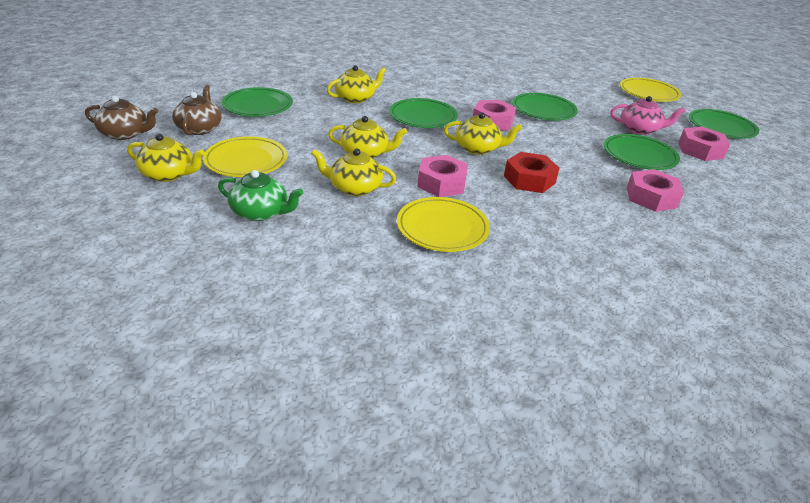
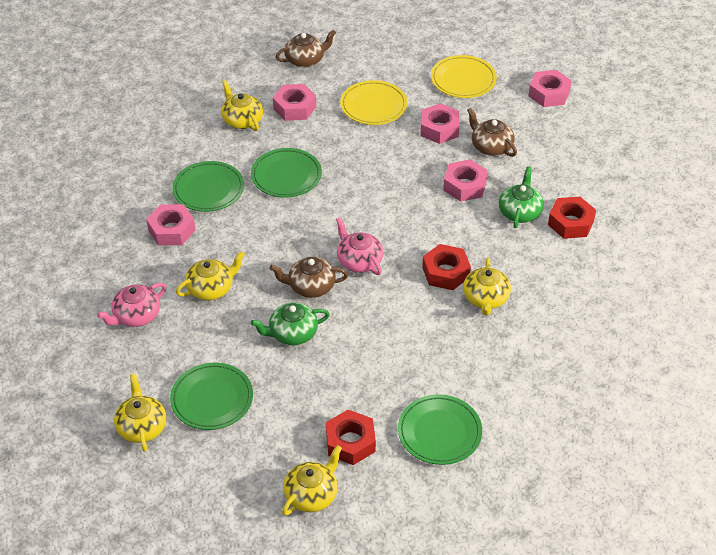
brown teapot: [85,95,158,140] [172,85,222,135] = 2 -> [270,257,348,298] [276,30,336,67] [467,108,517,157] = 3
green plate: [222,87,293,117] [389,98,458,128] [512,93,578,121] [604,134,680,170] [689,109,759,139] = 5 -> [170,363,253,430] [172,161,244,212] [251,148,322,198] [398,394,482,465] = 4
green teapot: [218,170,304,221] = 1 -> [251,302,330,345] [499,166,544,228] = 2
pink nut: [417,155,468,197] [473,100,516,131] [627,169,684,212] [678,127,730,161] = 4 -> [146,204,195,245] [273,84,316,121] [420,103,460,144] [443,159,488,202] [529,70,572,107] = 5
pink teapot: [610,96,685,135] = 1 -> [97,283,167,327] [336,217,383,275] = 2
red nut: [504,152,559,193] = 1 -> [326,410,376,465] [422,244,471,290] [548,197,596,239] = 3
yellow plate: [203,136,287,177] [397,197,490,252] [620,78,681,102] = 3 -> [340,80,407,125] [431,55,497,98] = 2

